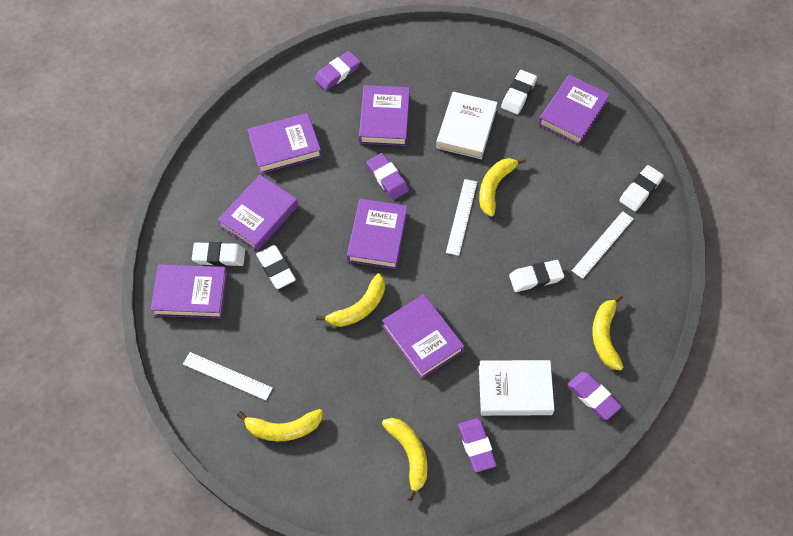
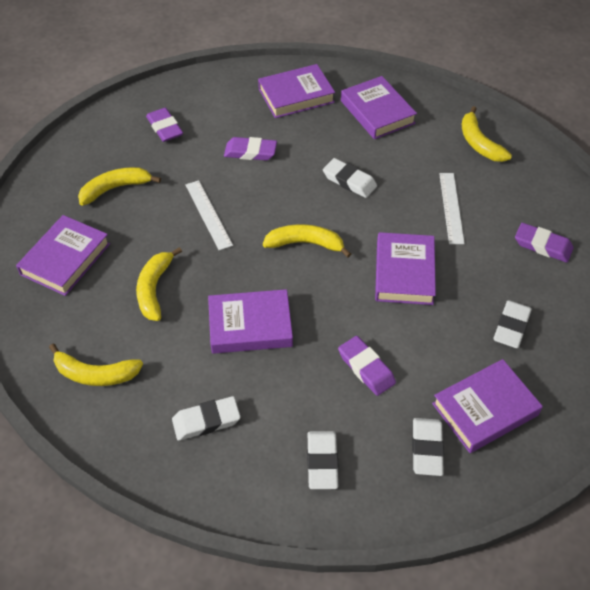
purple book: [151,264,227,319] [218,175,298,251] [247,113,322,174] [347,199,408,269] [359,85,410,146] [382,294,464,379] [538,75,610,145] = 7 -> [16,215,110,296] [208,289,293,354] [258,64,335,118] [341,76,417,139] [375,232,436,305] [432,359,543,453] = 6
white book: [436,92,498,159] [479,360,554,416] = 2 -> none = 0
white ruler: [183,352,273,400] [446,179,477,256] [572,211,634,279] = 3 -> [185,180,233,250] [439,173,465,244] = 2

